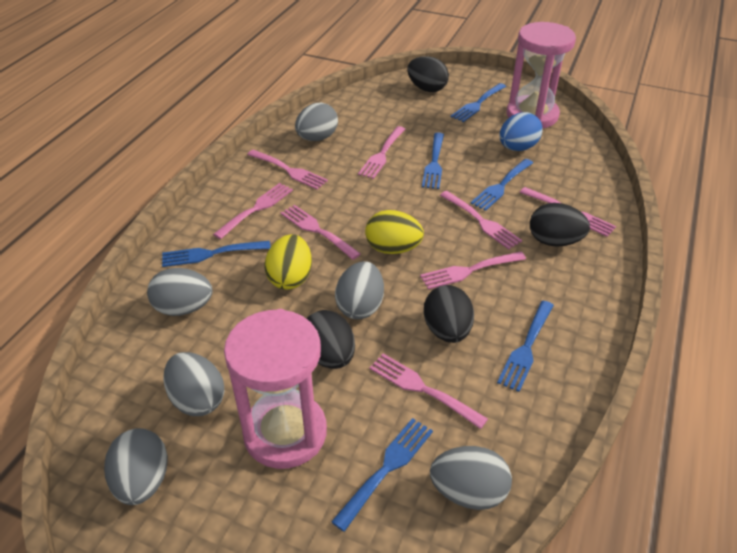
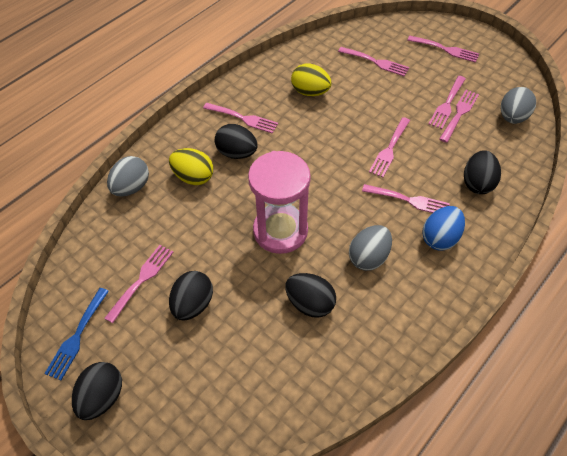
black egg: [307,310,355,369] [407,56,449,92] [424,285,474,343] [530,203,590,247] = 4 -> [72,362,122,420] [169,271,213,321] [215,124,258,159] [285,273,336,318] [464,150,501,194] = 5
blue fork: [162,241,271,267] [331,418,433,532] [422,133,444,189] [451,83,506,122] [470,159,533,211] [497,301,554,392] = 6 -> [44,288,109,380] = 1
grey egg: [104,428,168,505] [147,268,212,316] [163,352,224,416] [295,103,338,141] [335,261,384,319] [430,446,512,510] = 6 -> [107,156,149,196] [349,225,392,271] [501,87,536,124] = 3
pink hourglass: [224,309,327,469] [507,22,576,128] = 2 -> [248,151,311,254] = 1

